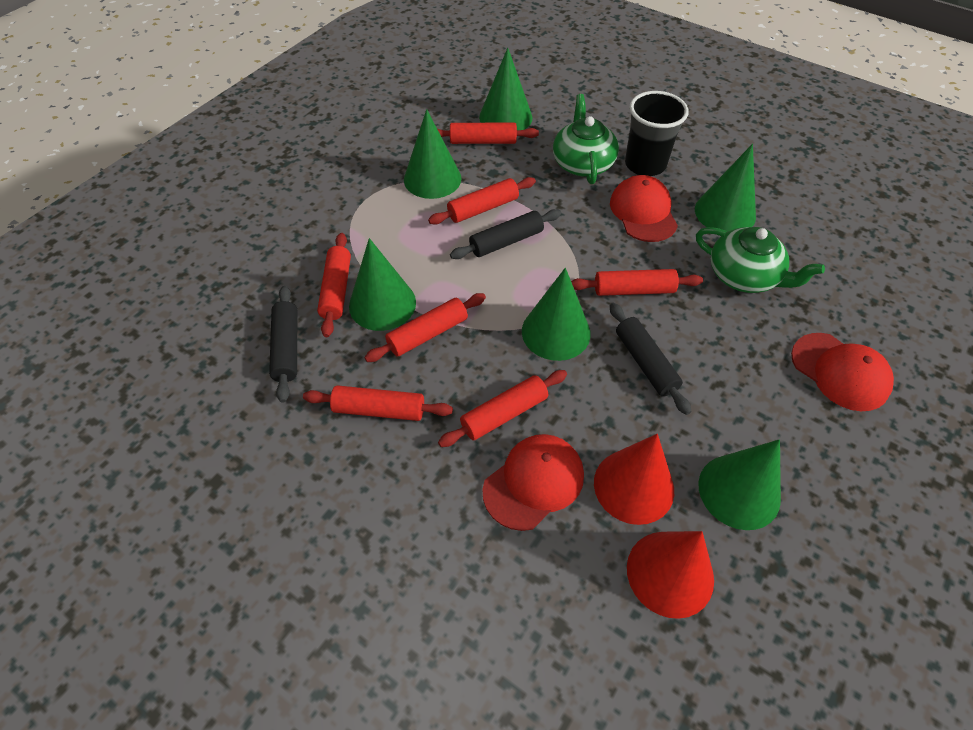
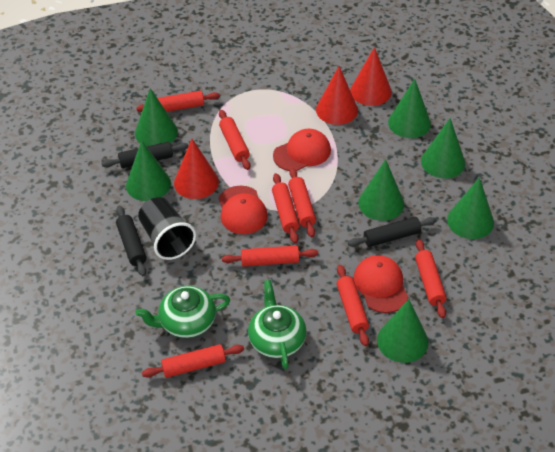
green cone: [349,238,416,331] [404,109,461,199] [479,48,532,130] [522,268,591,361] [695,144,756,232] [699,439,781,530] = 6 -> [126,140,171,201] [135,88,178,146] [358,159,404,221] [377,299,429,363] [388,79,431,138] [421,118,465,178] [447,177,494,239] = 7
red cone: [594,434,674,525] [627,531,714,619] = 2 -> [174,139,219,199] [316,66,358,125] [350,47,392,106] = 3
red rolling pin: [303,385,453,421] [317,233,351,337] [364,293,486,362] [428,177,536,224] [438,123,539,144] [438,370,567,447] [571,269,703,296] = 7 -> [136,91,220,112] [142,344,244,378] [219,110,250,170] [222,245,318,267] [272,173,299,244] [288,168,316,237] [337,265,369,346] [415,239,446,318] = 8

